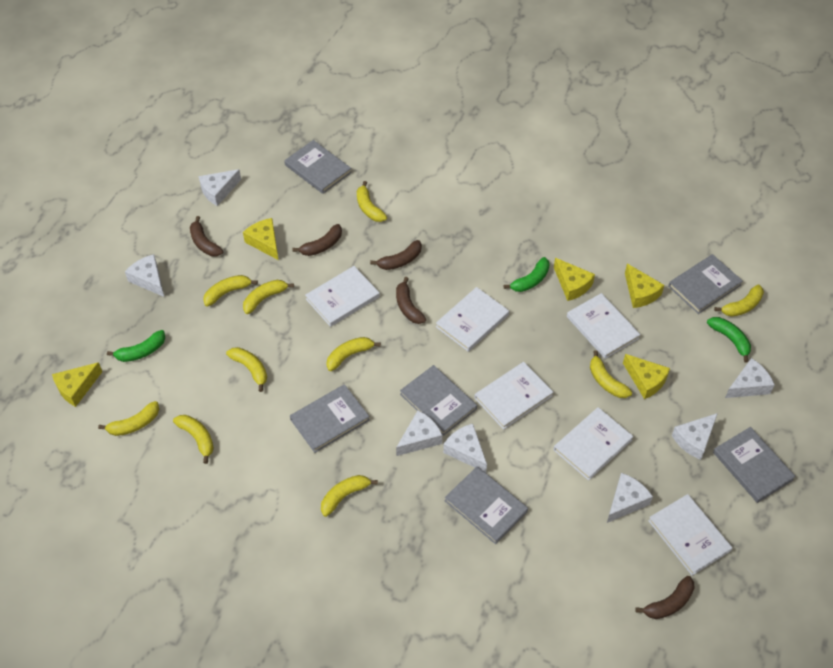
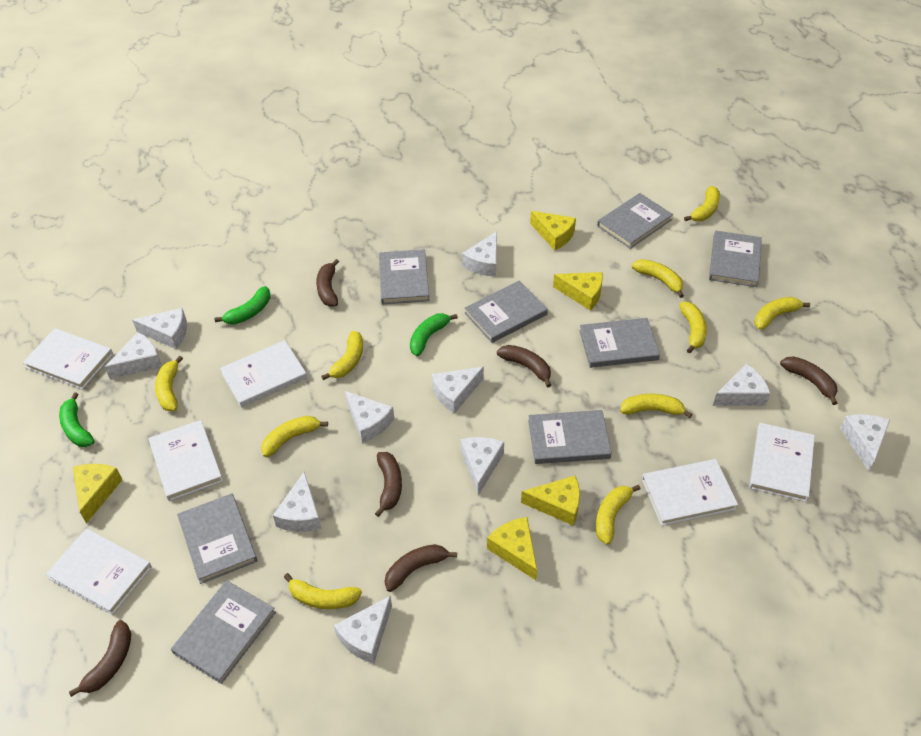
brown banana: [190,216,223,256] [292,224,342,256] [370,240,422,270] [396,277,426,324] [635,576,694,619] = 5 -> [69,620,131,697] [316,259,339,307] [375,452,402,517] [385,544,457,592] [497,345,551,387] [780,356,838,405] = 6
grey book: [284,140,352,194] [290,384,370,453] [400,365,477,436] [445,466,528,544] [668,254,743,314] [713,427,796,503] = 6 -> [171,580,276,684] [177,493,257,584] [379,249,430,304] [465,281,548,343] [528,410,612,464] [579,318,660,368] [597,193,673,249] [709,231,762,287] = 8
white cheese: [125,254,164,297] [199,169,241,206] [396,410,442,456] [443,424,487,473] [607,473,653,523] [672,413,718,460] [725,358,775,398] = 7 -> [105,332,162,379] [132,308,187,349] [273,472,321,532] [334,596,392,663] [345,391,394,443] [432,367,484,414] [460,437,504,495] [462,231,497,277] [713,364,770,406] [840,414,890,471] = 10

